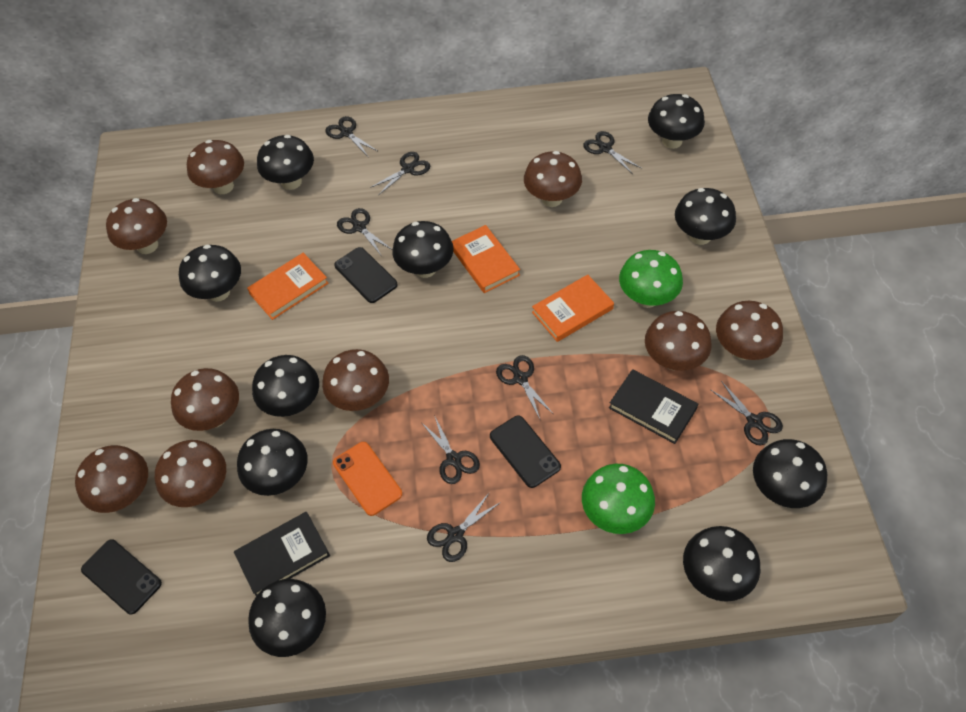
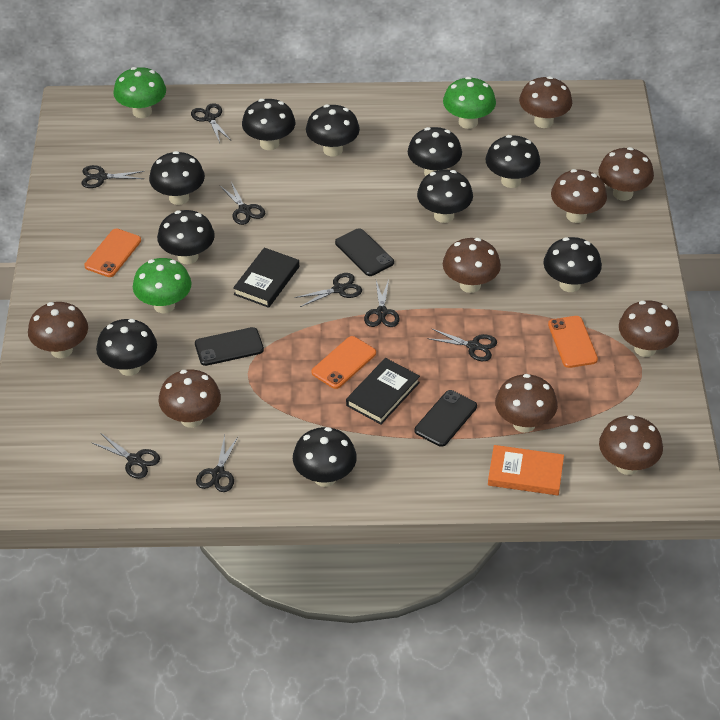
green mushroom: [582,464,655,534] [619,250,683,308] = 2 -> [113,67,166,118] [133,258,192,313] [443,77,496,129] = 3
orange book: [247,253,329,320] [452,225,520,293] [532,274,614,342] = 3 -> [488,445,564,495] = 1
orange phone: [333,442,402,516] = 1 -> [84,229,141,277] [312,336,376,389] [548,316,598,368] = 3

